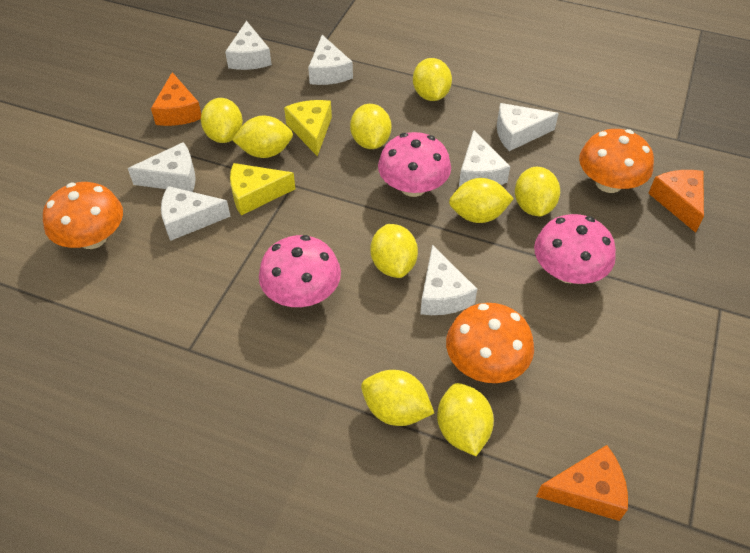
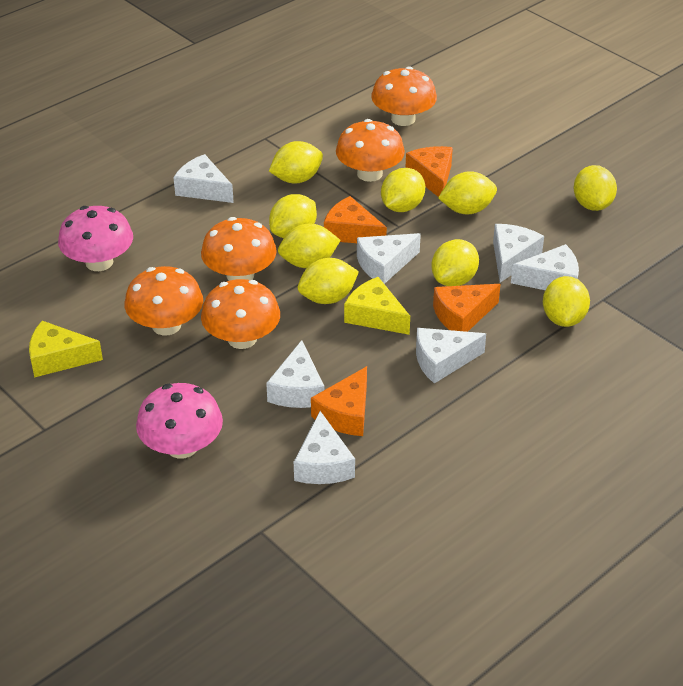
orange cheese: [151,72,201,126] [536,445,628,521] [648,170,704,233] = 3 -> [311,366,367,436] [324,196,387,243] [406,146,453,197] [433,284,501,332] = 4
orange mushroom: [43,182,123,249] [446,303,534,383] [579,129,654,193] = 3 -> [125,266,203,335] [201,217,277,281] [201,279,280,349] [336,119,405,182] [371,66,437,126] = 5
pink mushroom: [259,235,341,307] [378,132,451,197] [534,214,616,284] = 3 -> [58,206,133,271] [136,383,223,459] = 2

